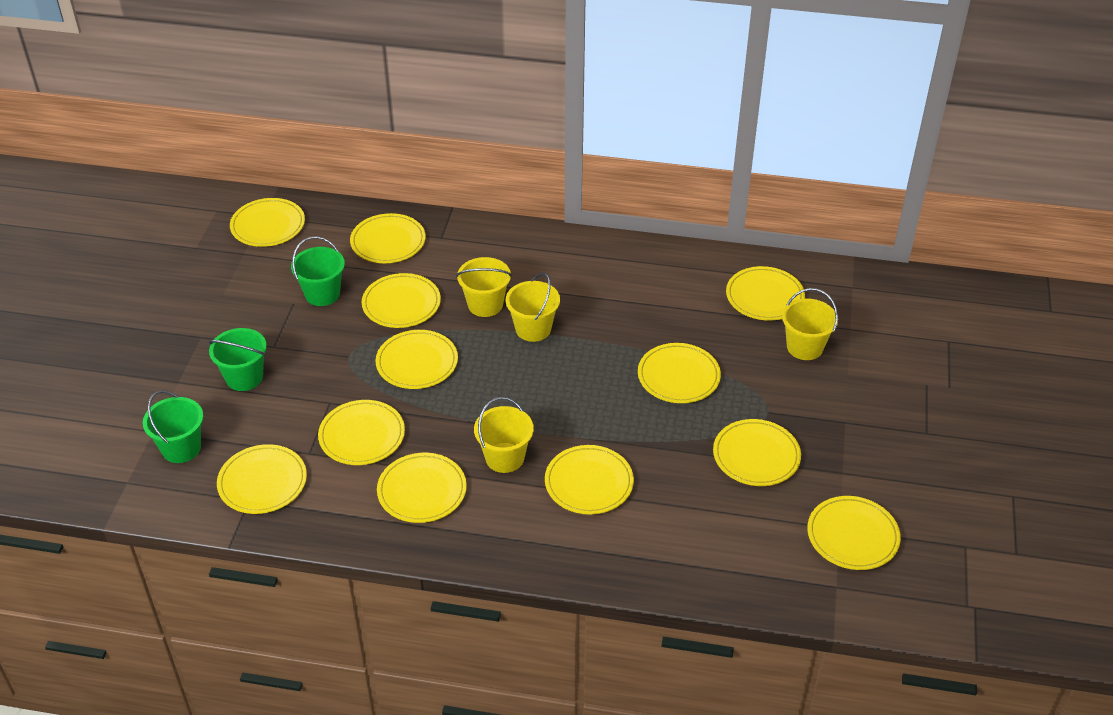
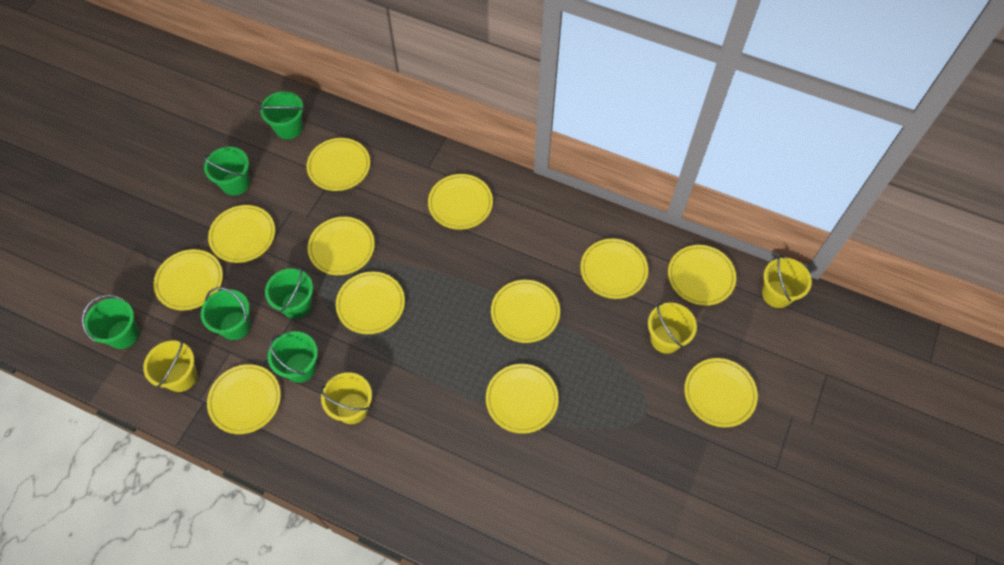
green bucket: [143,390,203,463] [208,328,267,391] [291,236,345,306] = 3 -> [82,295,139,349] [201,287,251,340] [203,147,250,196] [259,91,304,139] [265,267,313,319] [268,331,318,383] = 6

